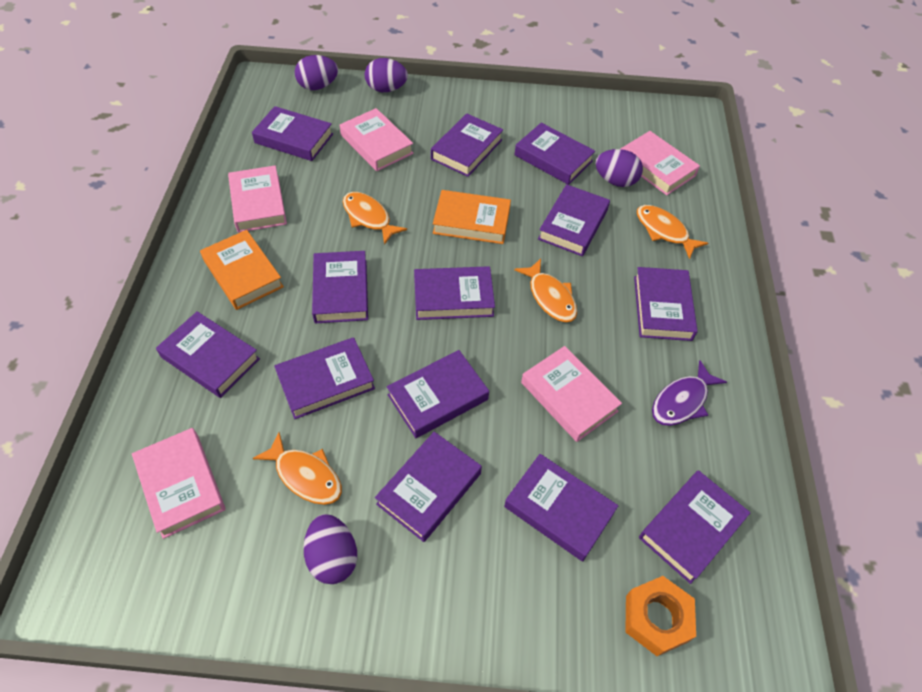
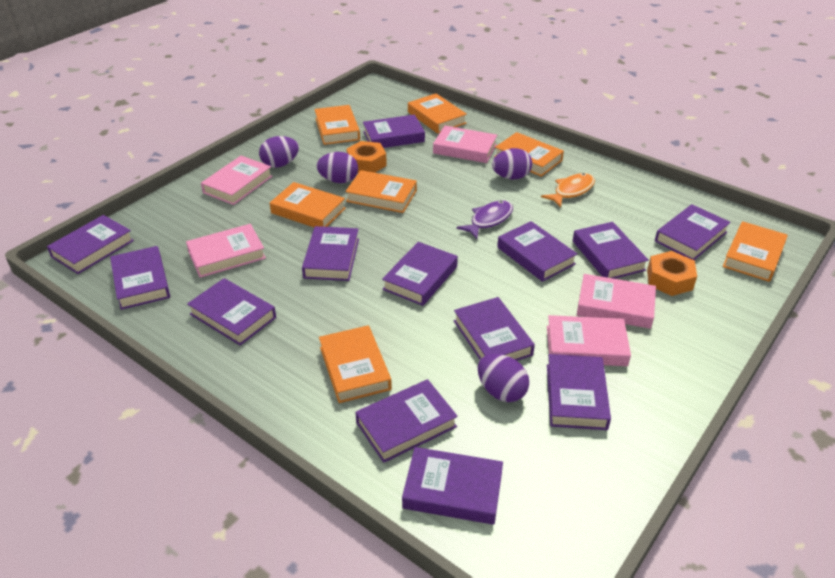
orange book: [200,230,284,310] [433,190,511,244] = 2 -> [270,182,346,227] [314,105,360,145] [319,325,392,403] [345,170,417,213] [408,93,467,134] [494,132,564,177] [723,221,788,282] = 7
orange fish: [253,432,342,505] [343,192,407,245] [514,259,577,322] [637,205,708,259] = 4 -> [541,173,595,207] = 1
orange nut: [626,576,696,656] = 1 -> [346,141,387,173] [647,251,697,296] = 2

